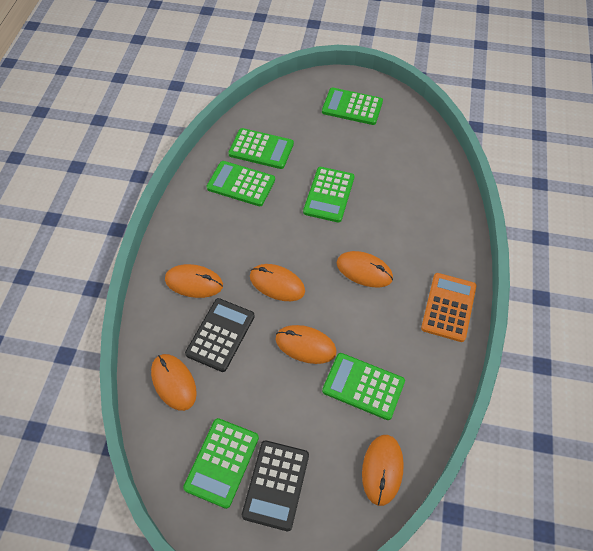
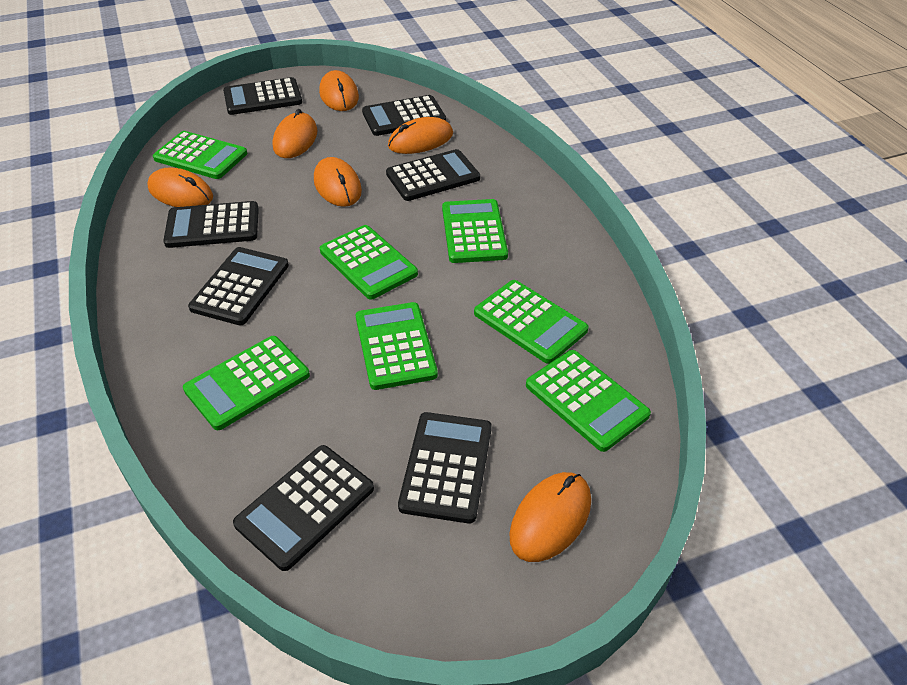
black calculator: [185,298,255,372] [242,440,309,531] = 2 -> [163,201,259,248] [188,247,289,325] [223,77,302,115] [233,445,374,571] [362,95,446,136] [386,149,480,201] [398,412,492,524] = 7
green calculator: [183,418,259,509] [207,161,275,206] [228,128,294,169] [303,167,355,223] [322,88,383,125] [322,353,405,420] = 6 -> [153,131,247,179] [183,336,310,430] [320,225,418,300] [356,302,438,390] [442,199,508,263] [474,280,588,364] [526,350,651,452] = 7
orange calculator: [421,273,476,342] = 1 -> none = 0

